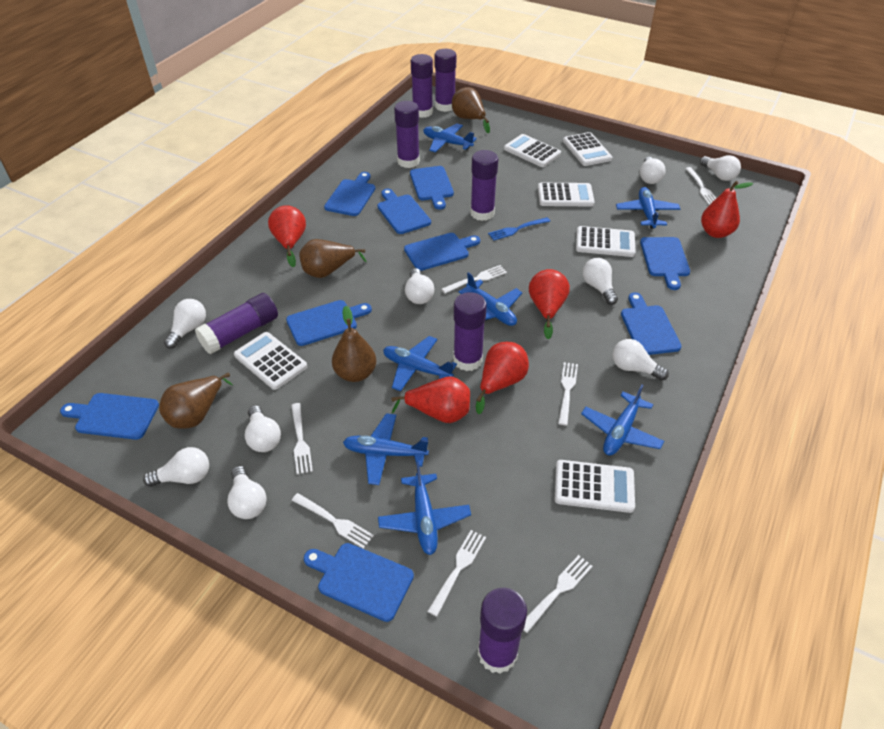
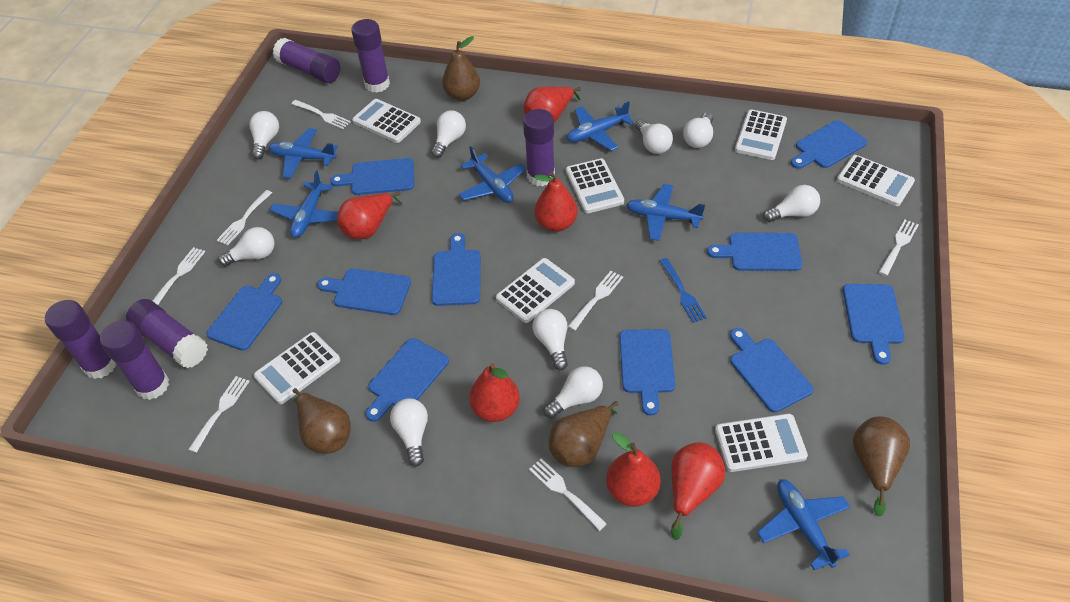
blue cutting board: [60,393,159,440] [286,300,372,346] [304,543,414,622] [324,172,375,216] [377,189,431,234] [404,233,480,271] [410,166,454,210] [621,292,682,355] [640,237,690,290] = 9 -> [207,273,282,351] [317,268,411,315] [330,158,414,195] [366,338,449,422] [432,233,481,306] [620,329,675,416] [707,233,802,271] [730,328,814,413] [791,120,867,169] [843,284,905,365] = 10
blue plane: [343,413,429,485] [378,462,471,555] [383,336,457,391] [423,123,477,153] [459,272,522,326] [581,385,664,456] [616,187,680,229] = 7 -> [269,128,338,178] [270,170,338,238] [459,146,526,203] [567,101,634,151] [626,184,705,241] [757,479,850,570] = 6
purple glue stick: [195,293,278,354] [394,101,420,168] [411,54,433,118] [434,49,456,112] [453,292,487,371] [470,150,498,221] [478,588,527,674] = 7 -> [45,300,116,379] [100,320,169,400] [126,299,208,368] [273,38,340,83] [351,19,390,93] [523,109,555,186] = 6
red pear: [268,205,306,267] [391,377,470,423] [476,342,529,414] [529,269,570,339] [701,181,753,238] = 5 -> [337,191,403,239] [469,363,520,422] [524,87,581,123] [534,172,578,232] [606,432,661,507] [671,442,725,540] = 6
white calculator: [234,332,307,390] [504,134,561,167] [538,183,595,206] [555,460,635,513] [563,132,612,166] [576,226,635,257] = 6 -> [254,332,340,404] [352,99,421,143] [496,258,575,323] [566,158,624,213] [715,414,808,472] [735,109,787,160] [837,155,915,206] = 7

